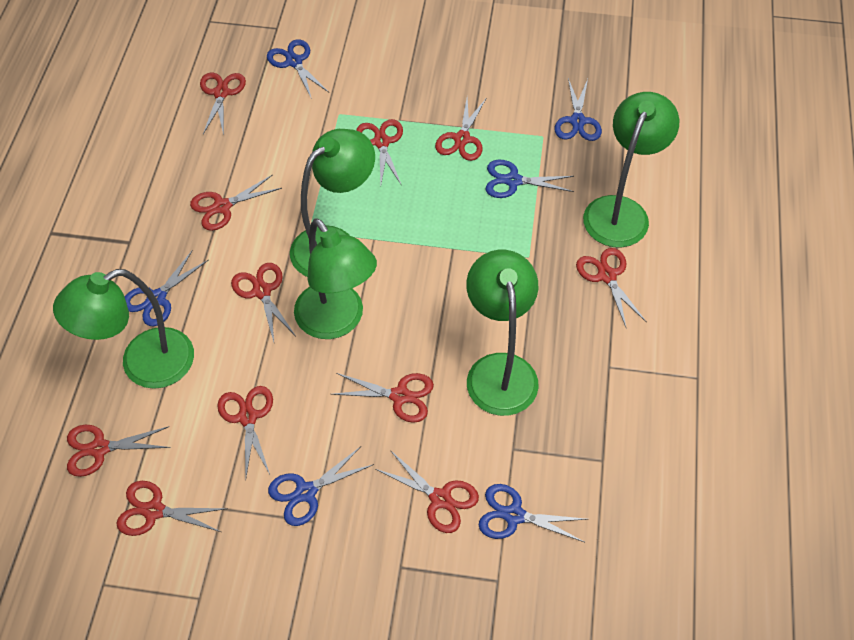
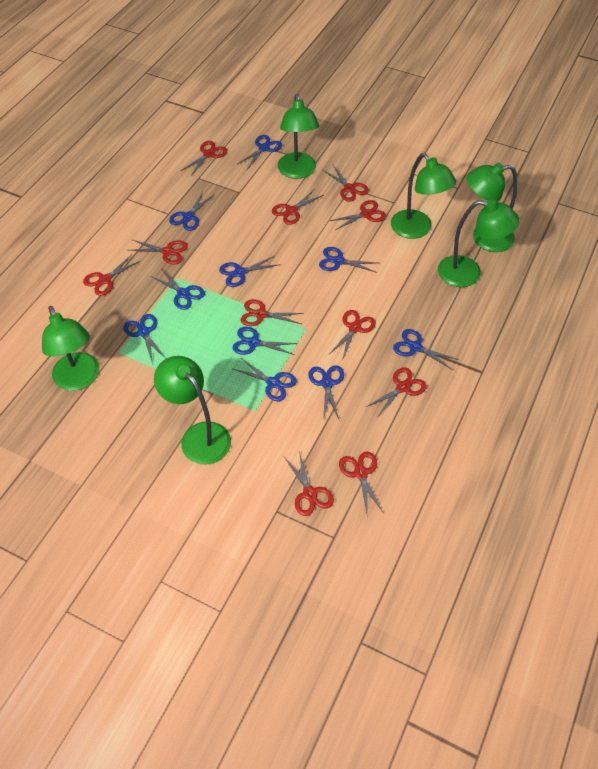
blue scissors: [125,250,208,327] [267,39,329,99] [268,446,374,526] [479,484,587,542] [486,160,574,198] [555,78,602,141] = 6 -> [123,314,166,365] [151,268,205,310] [169,192,214,231] [219,256,280,287] [232,327,298,355] [233,358,297,401] [238,135,282,170] [308,366,344,421] [319,247,377,273] [393,329,459,370] = 10
green lamp: [53,269,194,389] [290,129,375,277] [294,218,377,339] [466,250,539,416] [583,92,679,248] = 5 -> [42,306,99,391] [154,356,231,465] [278,94,319,179] [391,153,456,239] [438,200,519,287] [466,163,518,252] = 6

